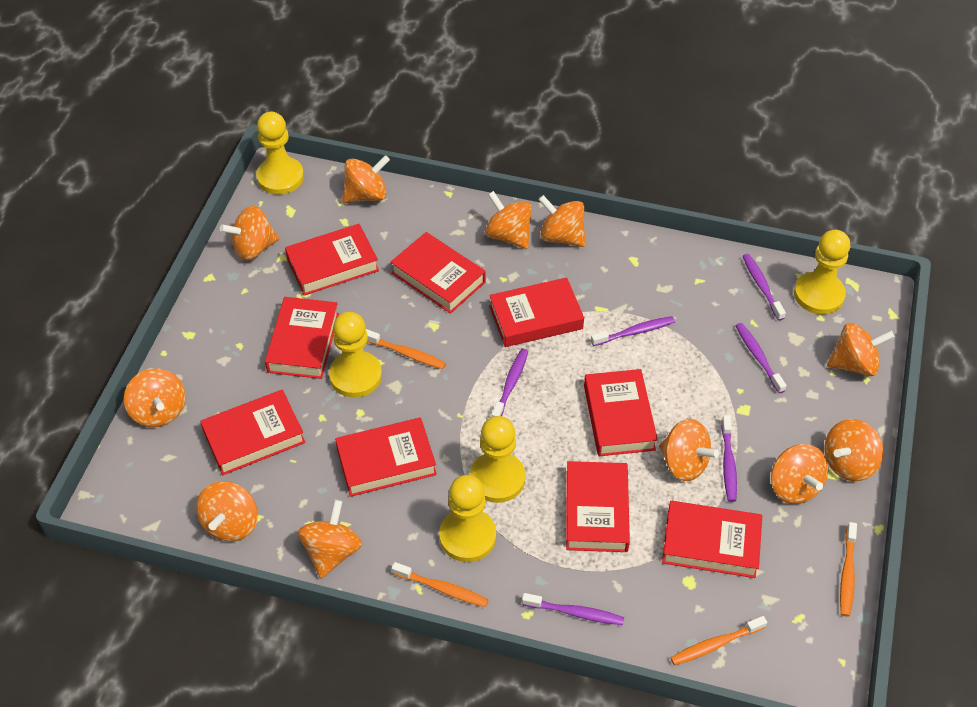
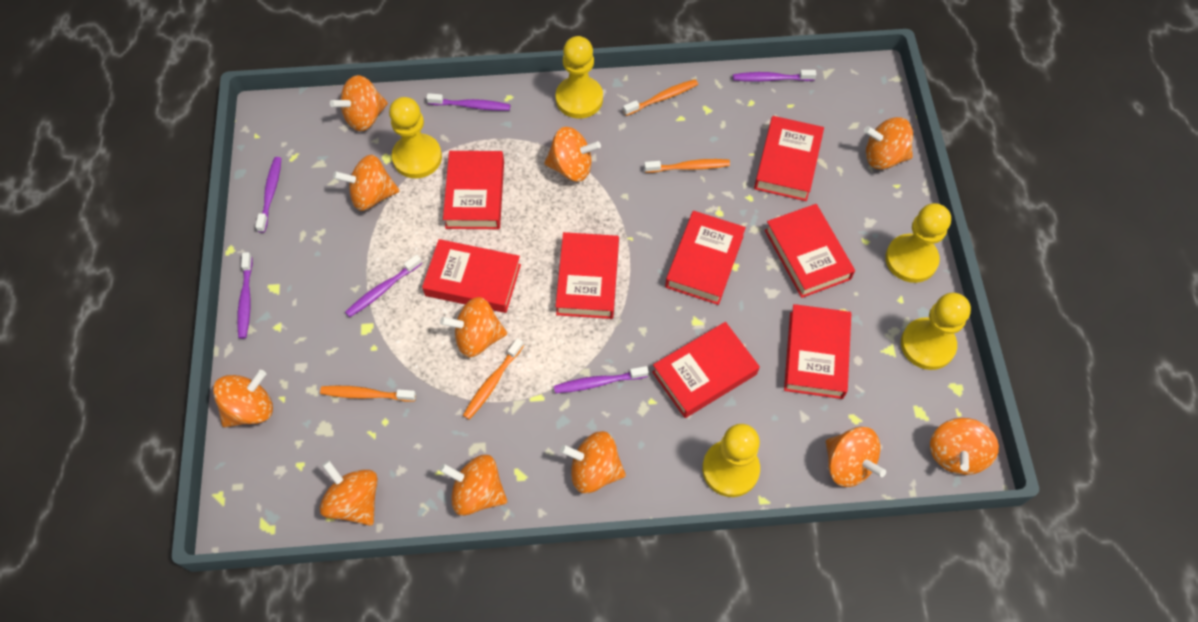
red book: [200,390,305,475] [265,297,339,379] [285,224,379,296] [335,417,437,497] [390,232,486,314] [489,277,584,347] [566,461,630,552] [584,369,658,456] [662,501,762,578] = 9 -> [422,239,521,313] [443,151,504,229] [555,232,619,319] [652,322,760,418] [665,211,746,305] [754,116,824,201] [765,204,855,298] [784,304,851,399] = 8

